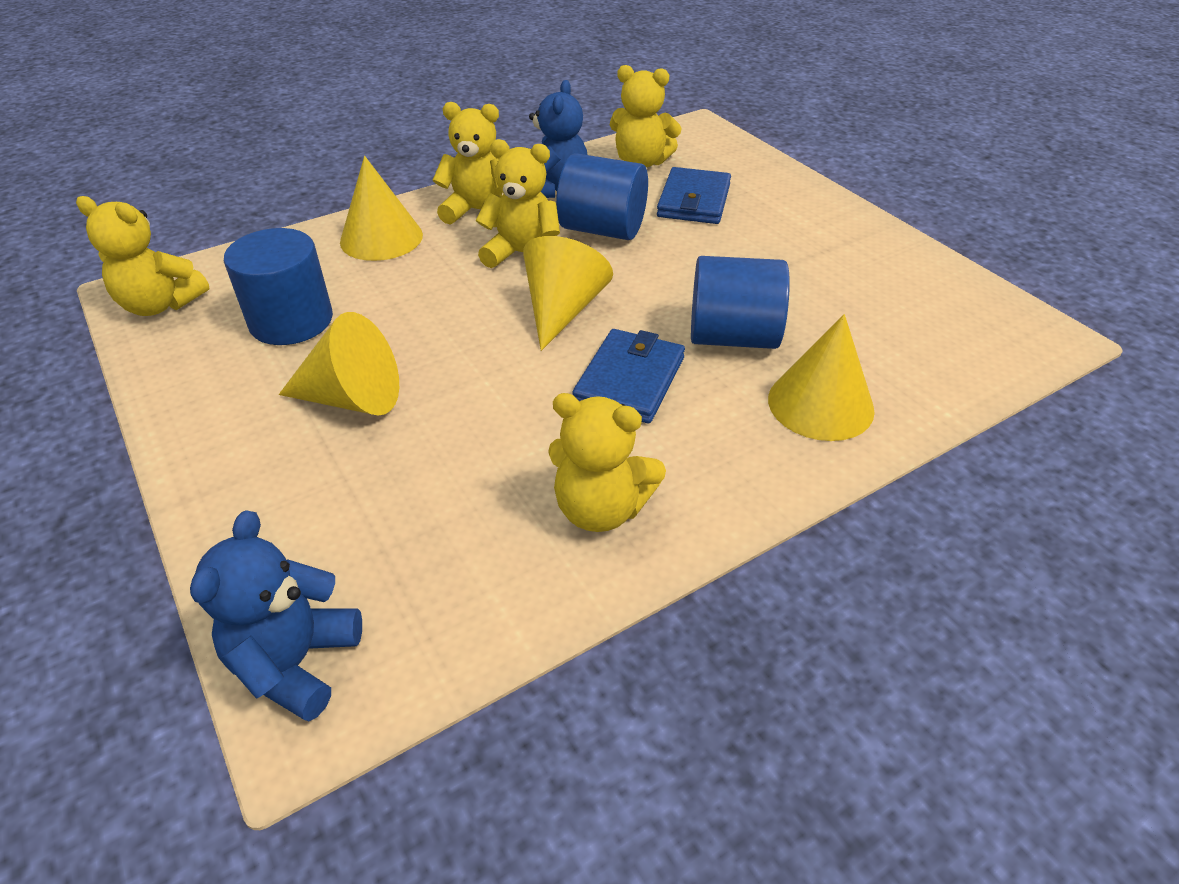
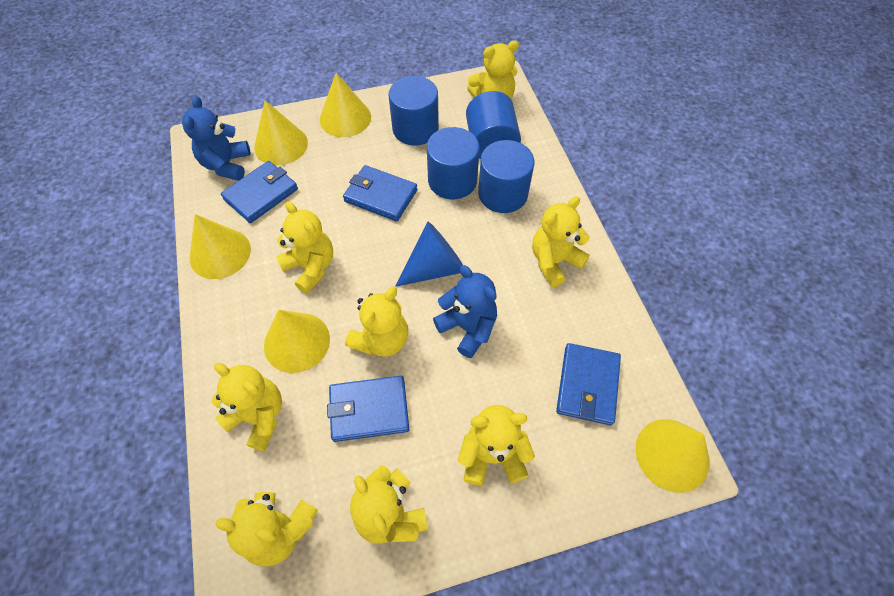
blue cone: none = 0 -> [395,222,463,287] = 1
blue cylinder: [224,228,333,345] [556,153,648,240] [691,256,790,349] = 3 -> [389,76,439,145] [427,127,480,199] [466,91,521,159] [478,140,534,213] = 4
blue wallet: [572,329,685,424] [657,167,731,224] = 2 -> [221,161,298,223] [327,376,409,442] [343,165,417,221] [556,343,621,425] = 4
yellow cone: [279,312,399,416] [340,156,423,261] [523,236,613,351] [768,314,875,441] = 4 -> [190,214,251,279] [254,100,308,165] [264,310,330,373] [320,73,371,137] [636,419,710,493] = 5
yellow teddy bear: [76,196,210,316] [433,102,502,227] [475,139,560,268] [548,393,666,532] [610,65,681,167] = 5 -> [212,363,282,451] [215,492,318,567] [276,201,333,294] [345,287,408,357] [350,466,428,544] [458,405,535,486] [467,40,519,99] [532,196,590,287] = 8

